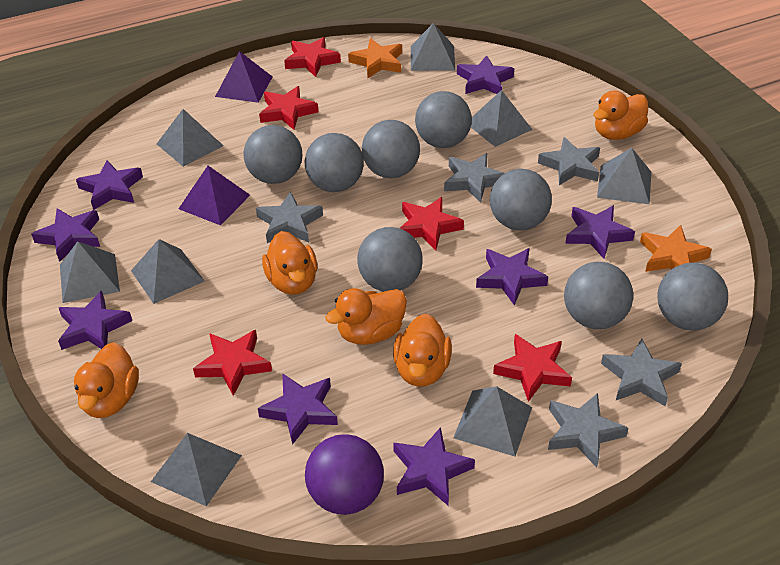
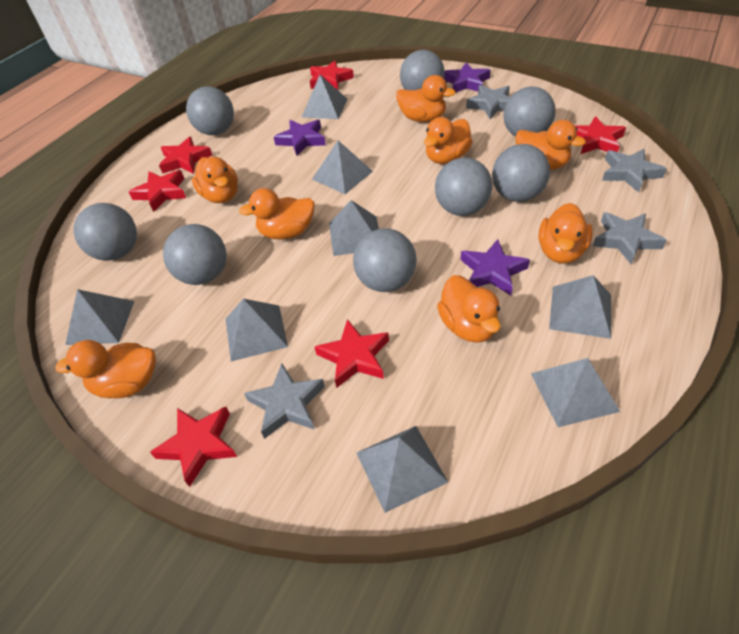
grey star: [256,192,323,243] [444,153,505,203] [538,137,600,185] [548,393,629,468] [601,338,682,406] = 5 -> [244,363,325,439] [466,85,510,119] [593,212,667,264] [602,149,667,193] = 4
orange duck: [74,342,139,418] [262,231,317,295] [325,288,407,345] [393,314,452,387] [593,90,648,140] = 5 -> [55,340,156,398] [192,157,238,203] [239,188,315,239] [396,75,456,122] [424,117,473,164] [437,275,501,343] [515,120,586,170] [539,203,593,264] = 8
orange star: [348,38,402,78] [640,225,712,272] = 2 -> none = 0
purple ball: [305,434,384,515] = 1 -> none = 0
purple pyramid: [179,166,250,226] [215,51,273,103] = 2 -> none = 0
purple star: [31,208,100,262] [58,291,132,350] [76,160,143,210] [258,373,338,445] [393,427,475,505] [457,55,514,94] [476,248,548,306] [565,205,635,259] = 8 -> [274,120,326,156] [444,62,491,92] [461,239,530,295] = 3
red star: [193,330,272,396] [259,86,319,130] [284,37,341,77] [400,197,464,250] [493,334,572,402] = 5 -> [129,170,186,212] [150,407,237,487] [159,137,213,174] [310,61,354,90] [315,319,389,388] [575,116,626,154] = 6

